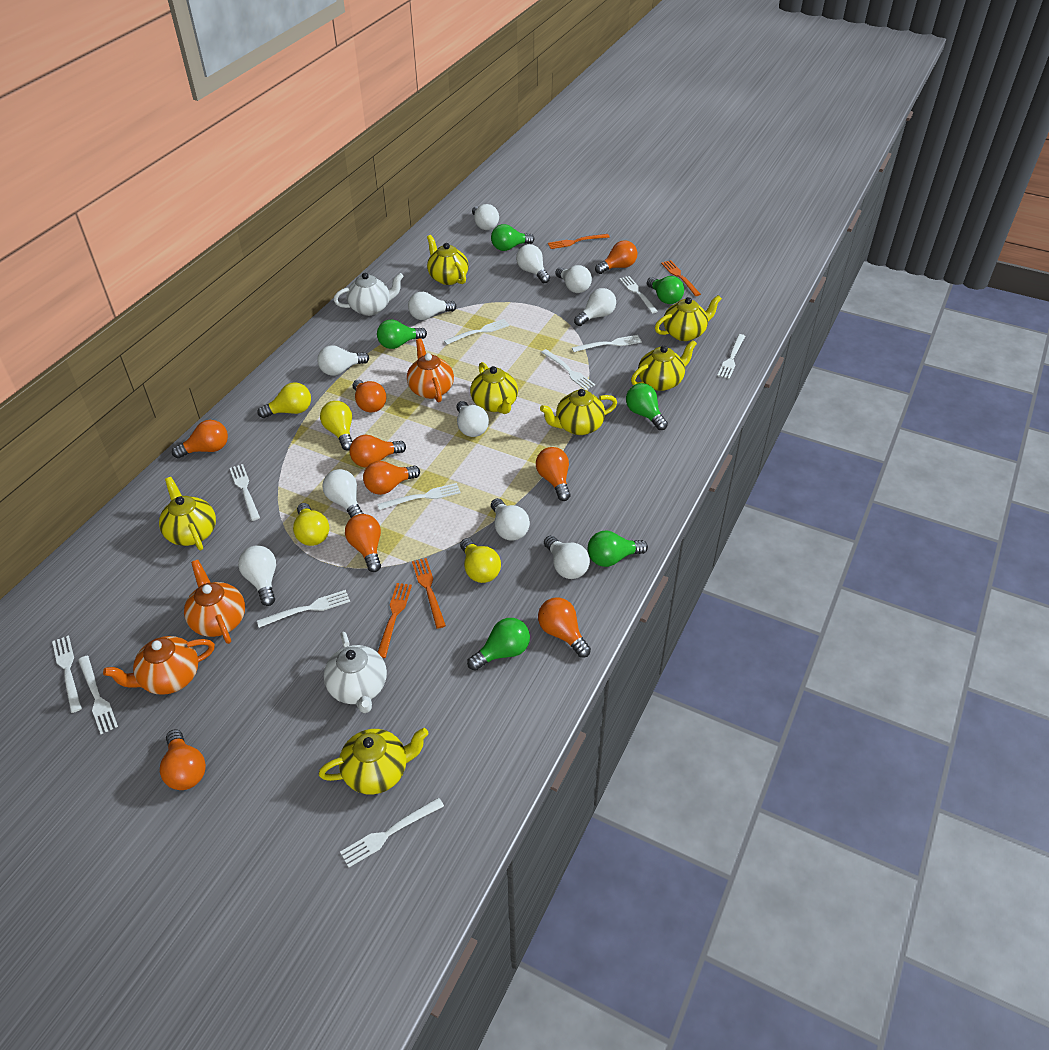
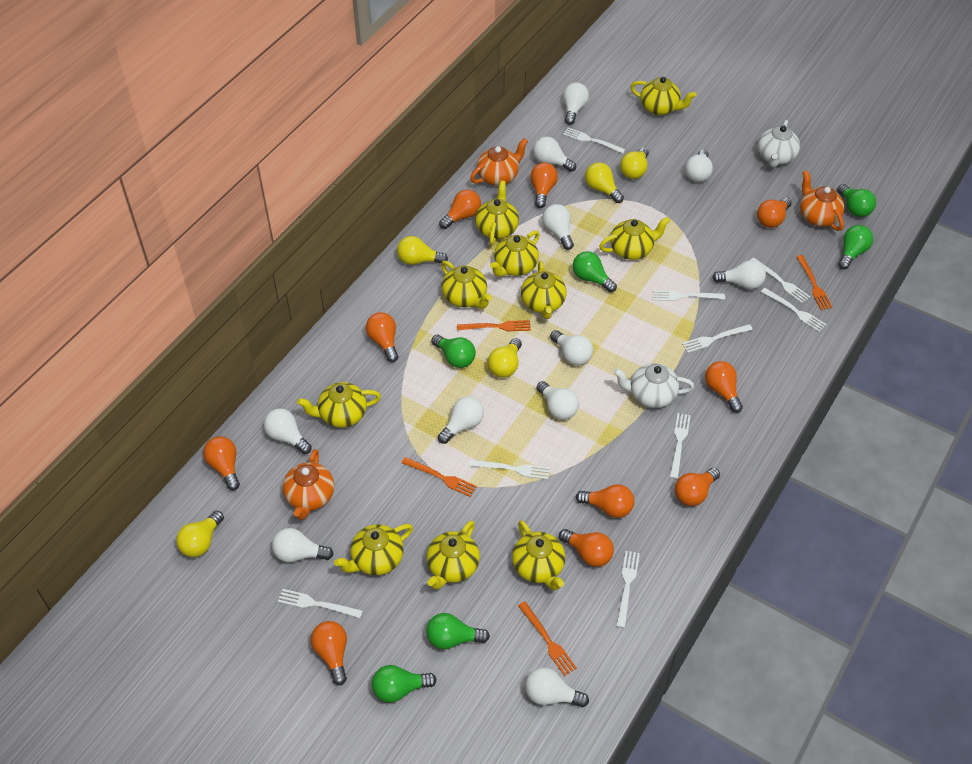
orange light bulb: [160,729,206,790] [172,420,228,458] [345,514,381,572] [350,434,406,468] [353,380,386,412] [363,461,420,495] [536,447,570,501] [538,598,591,658] [595,240,637,274] = 9 -> [203,436,240,491] [311,621,347,685] [366,312,398,362] [439,190,481,229] [530,163,558,208] [559,529,614,567] [576,484,634,518] [675,468,720,506] [705,361,743,413] [757,198,792,228] = 10
white fork: [52,635,82,713] [78,656,118,734] [230,464,260,521] [257,590,350,628] [340,797,444,868] [377,483,461,510] [444,319,510,345] [541,349,595,390] [572,335,642,352] [619,276,658,313] [717,334,745,379] = 11 -> [278,589,363,618] [470,459,550,480] [563,128,626,153] [616,551,640,628] [652,290,725,301] [670,413,691,479] [682,324,753,353] [751,258,810,303] [761,288,827,332] = 9
yellow light bulb: [257,382,311,418] [293,503,329,546] [320,401,352,450] [460,538,501,583] = 4 -> [176,511,224,557] [397,236,448,265] [488,338,522,378] [585,162,624,203] [620,147,649,179] = 5
yellow teapot: [159,477,216,550] [319,728,429,794] [427,235,469,285] [470,362,518,414] [540,389,617,435] [631,340,697,391] [655,295,722,341] = 7 -> [297,382,381,428] [334,524,413,575] [427,520,480,589] [441,261,491,308] [475,181,519,245] [490,230,540,277] [512,520,565,590] [521,261,567,319] [599,217,670,260] [630,77,696,115] = 10

